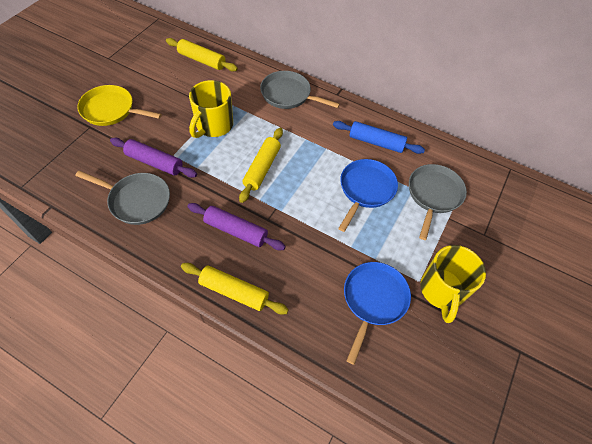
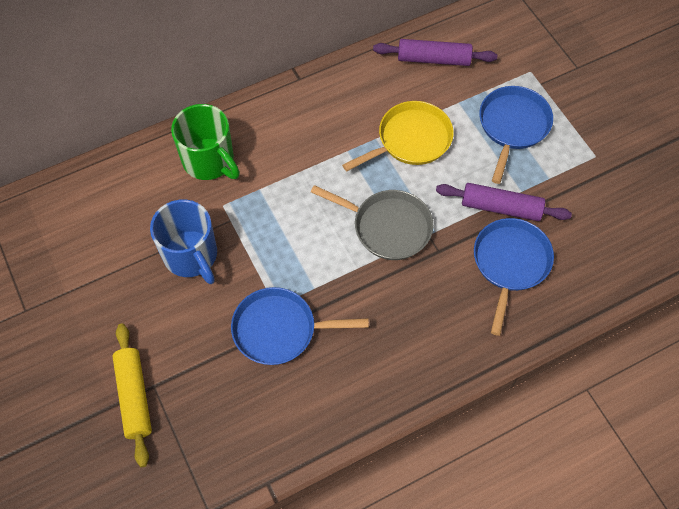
blue mug: none = 0 -> [150,199,217,284] = 1
blue pan: [338,159,398,232] [344,262,411,365] = 2 -> [231,287,369,365] [474,218,554,336] [479,86,553,184] = 3
blue rolling pin: [333,121,425,154] = 1 -> none = 0
green mug: none = 0 -> [171,104,240,180] = 1
grey pan: [76,171,170,225] [260,71,340,109] [409,164,467,240] = 3 -> [311,185,433,260] = 1
yellow mug: [189,80,233,138] [420,245,486,323] = 2 -> none = 0
yellow rolling pin: [166,38,238,71] [181,263,289,315] [239,128,283,203] = 3 -> [112,324,152,467] = 1

